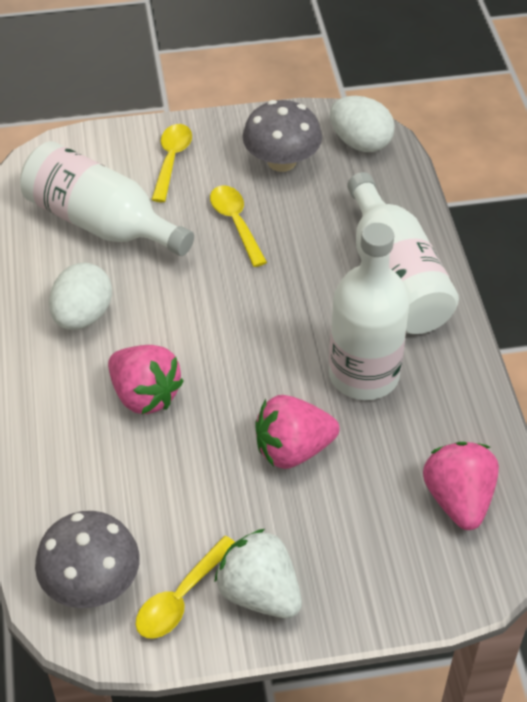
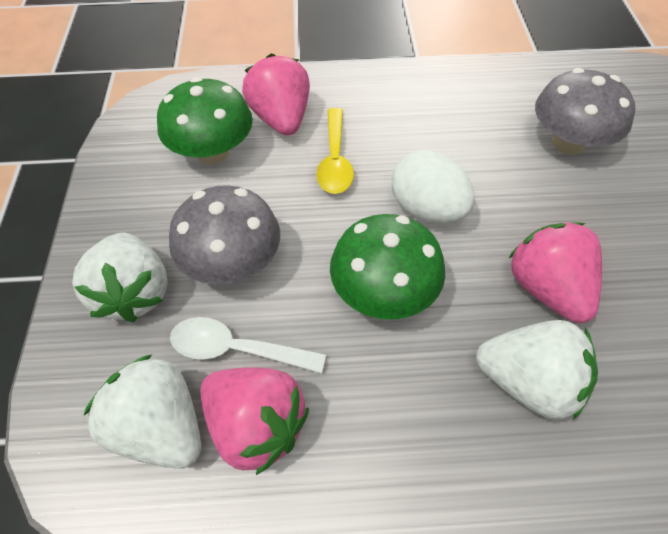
green mushroom: none = 0 -> [157,77,253,164] [330,214,445,320] = 2
white bottle: [20,141,194,256] [329,223,410,400] [347,172,459,334] = 3 -> none = 0
white egg: [49,263,112,330] [330,96,395,152] = 2 -> [392,150,475,224] = 1
white spoon: none = 0 -> [170,317,326,373] = 1
white strawberry: [215,529,302,618] = 1 -> [72,233,168,322] [84,354,201,469] [476,320,598,420] = 3
yellow spoon: [136,536,235,638] [151,124,192,202] [210,185,267,267] = 3 -> [316,108,354,194] = 1

